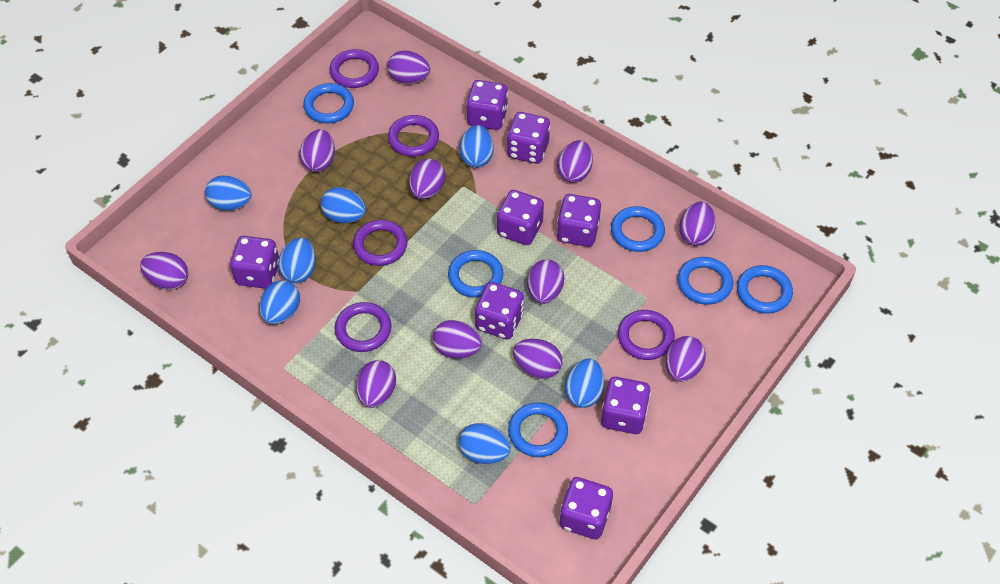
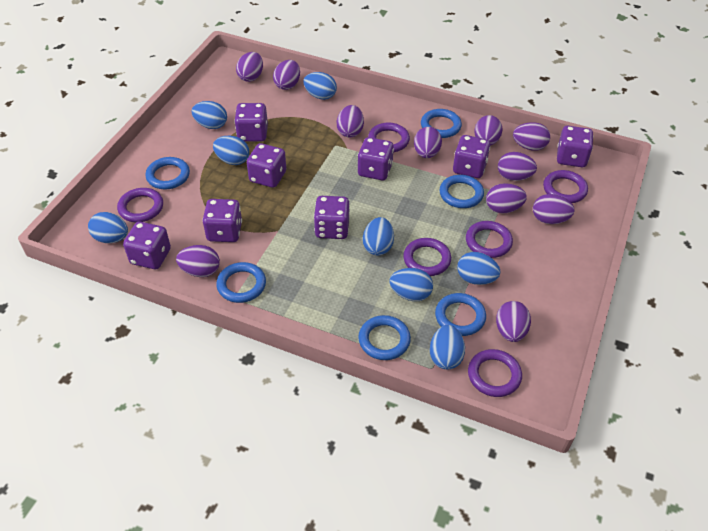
blue egg: [205,175,252,211] [259,280,300,324] [278,238,316,283] [321,187,366,223] [459,125,494,168] [459,423,511,464] [565,359,604,408] = 7 -> [88,212,128,243] [192,101,227,129] [213,136,249,165] [303,72,337,100] [363,217,394,256] [389,268,433,301] [430,325,465,369] [457,252,500,285] = 8
purple ring: [329,49,379,88] [335,302,392,352] [353,220,408,266] [388,115,439,157] [618,310,675,360] = 5 -> [117,188,163,222] [368,123,410,153] [403,238,451,276] [466,221,513,258] [468,349,522,397] [543,170,588,203] = 6

